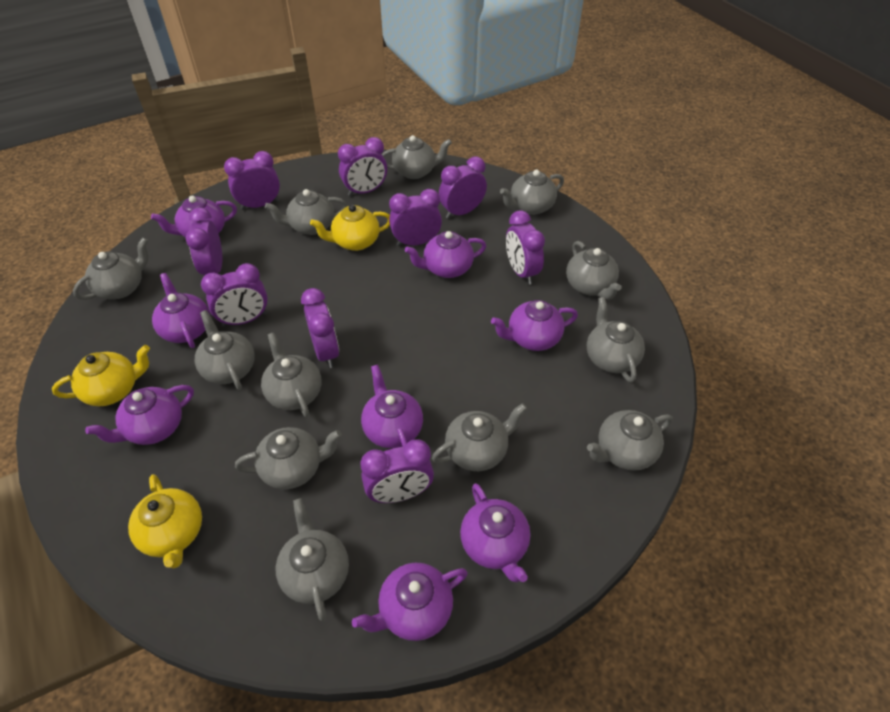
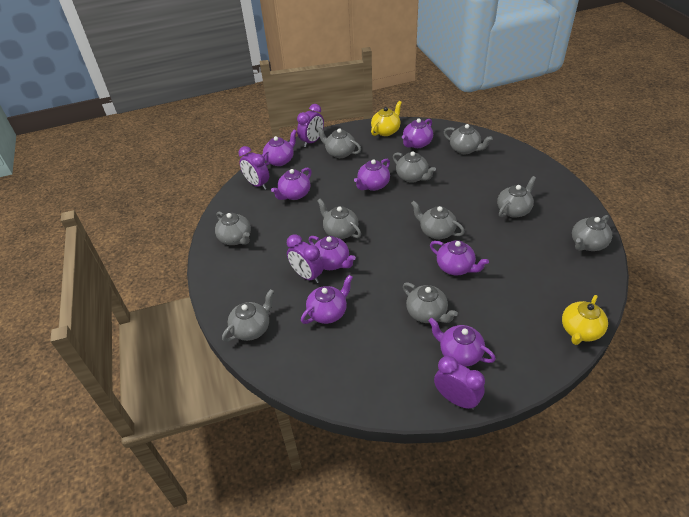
grey teapot: [73,238,149,300] [195,310,255,390] [235,427,342,490] [261,332,322,418] [265,189,347,235] [275,498,349,621] [382,135,452,179] [432,403,527,471] [500,170,564,215] [566,241,622,300] [587,297,645,383] [587,410,673,471] = 12 -> [215,211,251,245] [222,289,274,342] [317,127,361,158] [317,199,361,239] [393,151,436,183] [403,282,458,323] [411,201,465,239] [444,124,493,154] [497,176,536,218] [572,215,612,251] = 10
purple clock: [185,207,222,275] [201,263,268,327] [224,151,280,210] [301,288,339,368] [338,137,387,196] [360,439,434,503] [389,189,442,246] [439,156,487,219] [506,210,545,285] = 9 -> [238,146,269,190] [287,234,324,283] [297,104,324,147] [434,356,485,410] = 4
yellow teapot: [52,345,150,406] [128,474,202,568] [310,205,390,251] = 3 -> [371,101,402,136] [562,295,608,345] = 2

